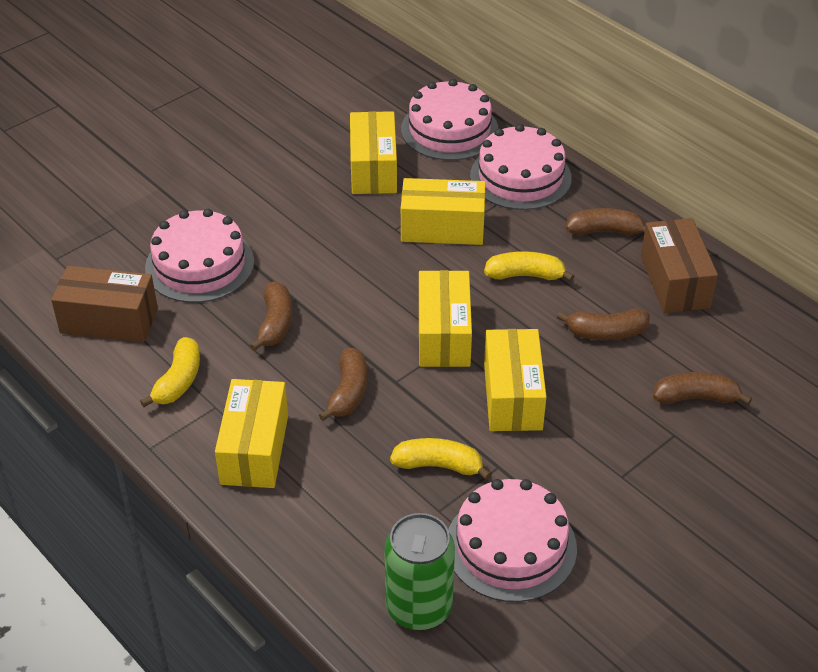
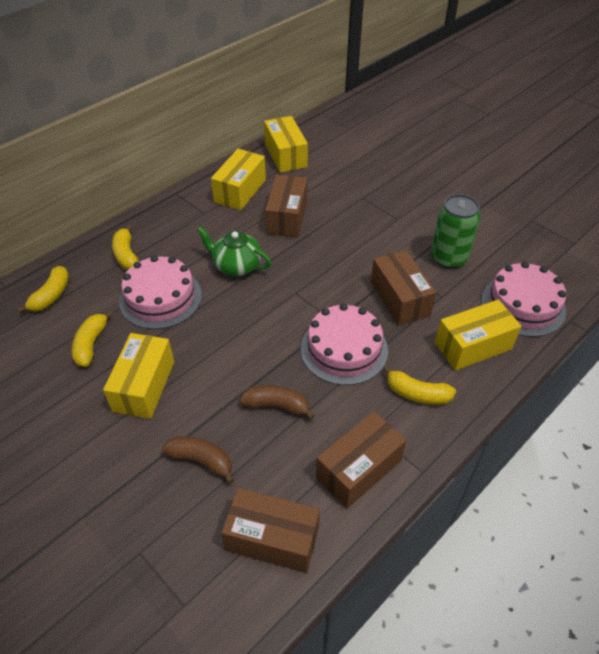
brown banana: [250,282,292,351] [319,348,367,421] [557,308,650,340] [566,208,646,236] [653,372,752,405] = 5 -> [162,436,234,484] [239,385,315,420] = 2
brown box: [51,266,158,342] [641,218,718,313] = 2 -> [221,488,320,573] [265,175,307,238] [316,411,407,509] [371,250,436,326] = 4
green teapot: none = 0 -> [197,227,271,276] = 1
pink cake: [145,209,254,303] [401,79,498,160] [448,479,577,602] [470,124,572,210] = 4 -> [119,255,202,329] [301,303,388,385] [481,262,566,337] = 3
yellow banana: [140,337,200,407] [390,438,491,480] [484,251,574,282] = 3 -> [18,266,69,313] [72,311,114,367] [112,224,139,270] [383,365,456,405] = 4
yellow box: [215,379,288,488] [350,111,397,194] [401,178,486,245] [419,270,472,367] [484,329,546,431] = 5 -> [103,333,174,419] [211,149,266,210] [264,116,308,173] [435,299,522,370] = 4

